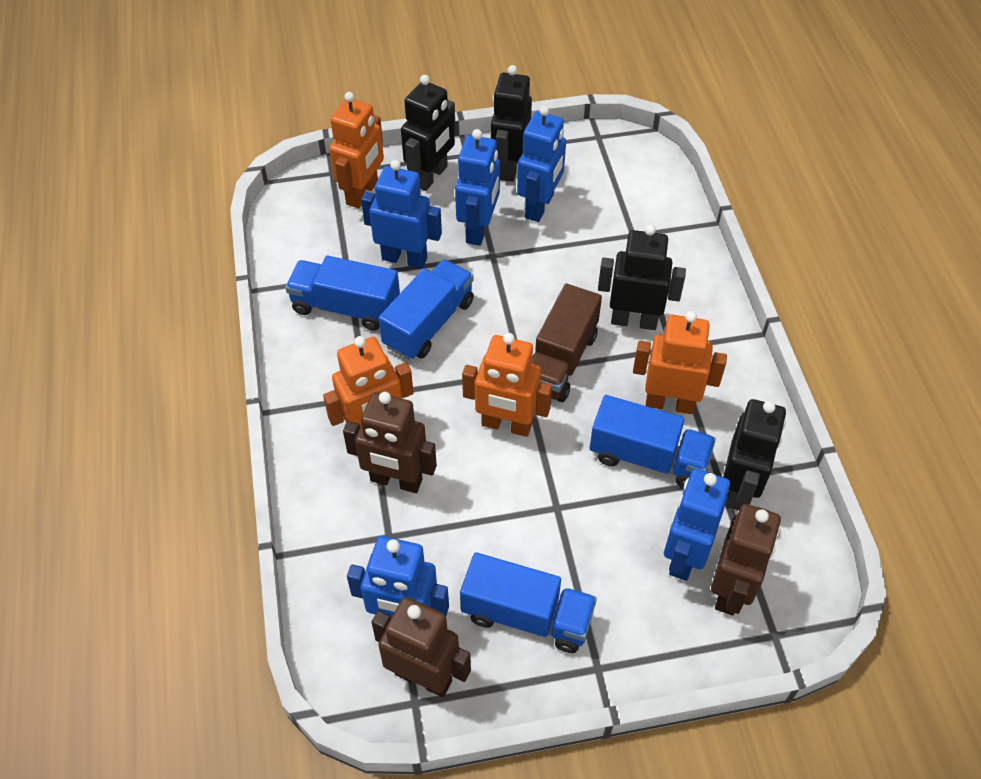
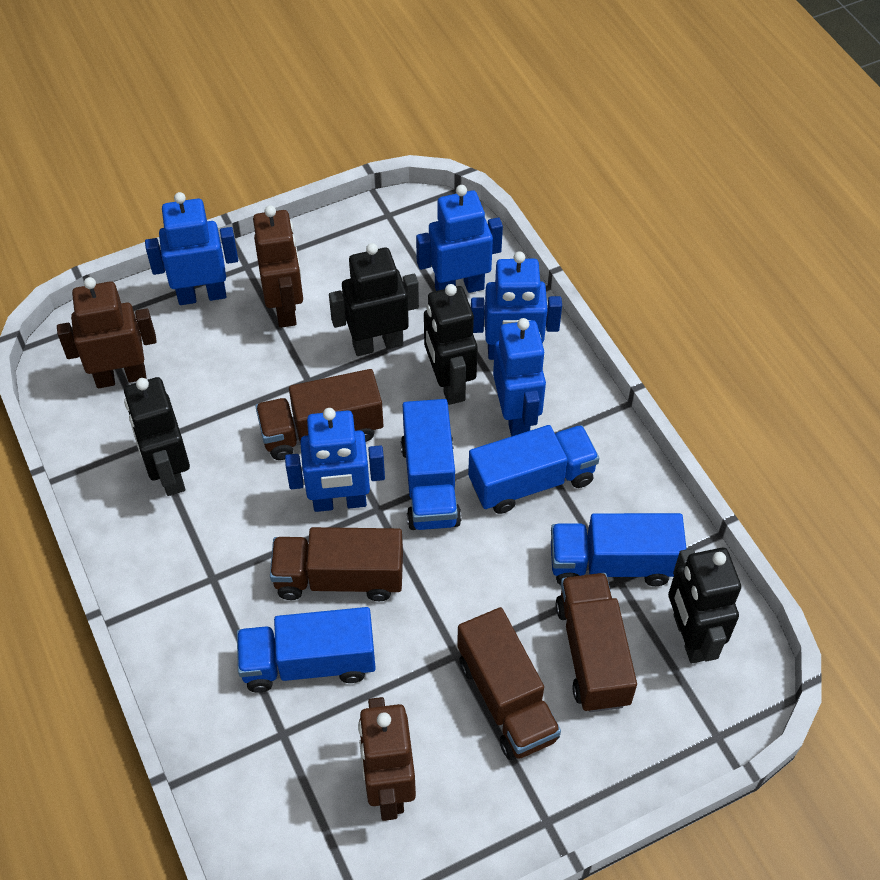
brown truck: [532,283,602,402] = 1 -> [255,369,383,460] [270,527,403,601] [457,607,561,760] [555,573,637,712] = 4
orange robot: [323,336,414,426] [329,92,384,209] [462,333,552,437] [633,311,727,414] = 4 -> none = 0

